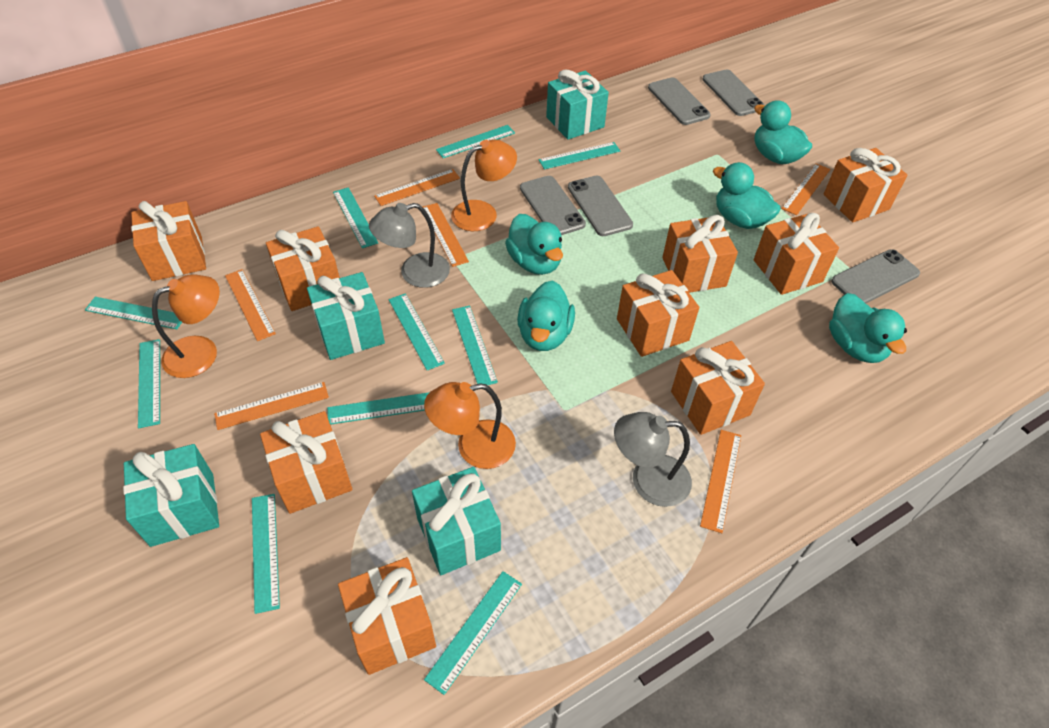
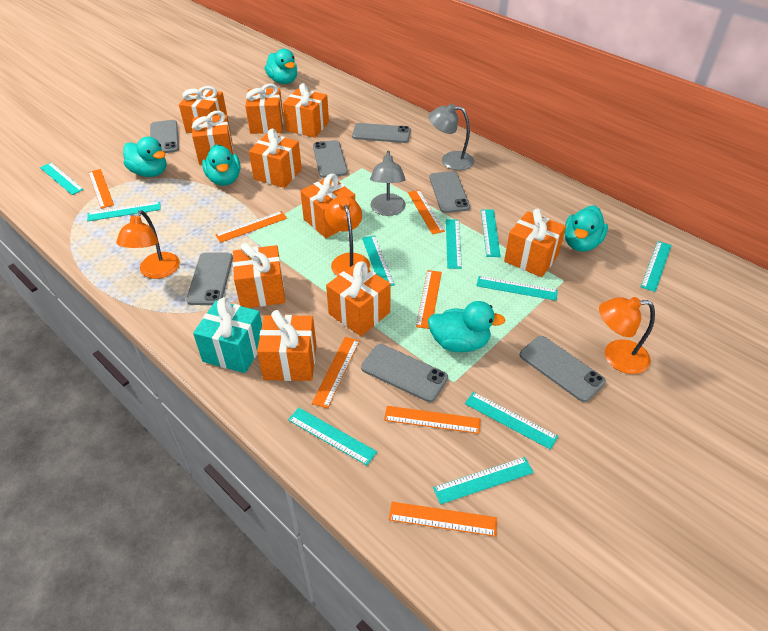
grey phone: [520,176,586,235] [568,176,633,236] [648,77,711,125] [703,70,764,116] [831,249,920,303] = 5 -> [150,120,179,153] [186,252,233,305] [313,140,348,178] [352,123,411,143] [361,344,448,402] [429,171,470,213] [519,336,606,402] = 7
orange gift: [131,201,206,281] [260,411,353,514] [266,226,340,311] [338,557,436,675] [617,270,699,357] [662,215,738,293] [671,341,765,435] [754,213,839,295] [824,148,907,222] = 9 -> [179,86,228,133] [192,111,233,165] [233,243,285,308] [245,84,283,134] [249,129,302,188] [257,310,317,381] [283,83,329,138] [300,174,355,238] [326,261,391,336] [504,209,566,277] = 10
orange ruler: [214,382,329,430] [225,269,276,341] [374,169,460,206] [423,203,469,267] [700,430,741,533] [782,163,830,215] = 6 -> [88,169,114,209] [215,211,287,243] [312,337,360,408] [384,406,481,434] [389,502,497,537] [408,190,445,234] [416,270,442,329] = 7
turquoise gift: [123,444,219,547] [307,272,385,360] [412,467,501,575] [546,69,609,140] = 4 -> [193,297,262,373] = 1

